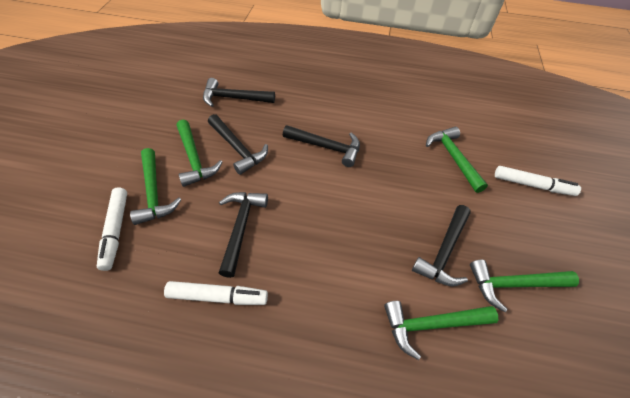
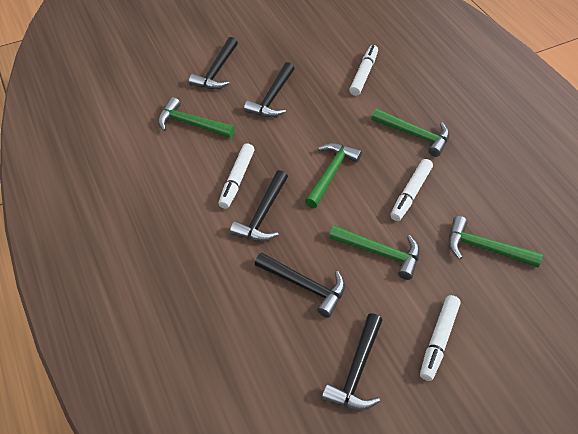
white marker: [97,188,127,271] [164,281,268,305] [495,166,581,196] = 3 -> [218,143,255,209] [349,45,378,96] [390,159,433,221] [420,295,461,381] = 4

